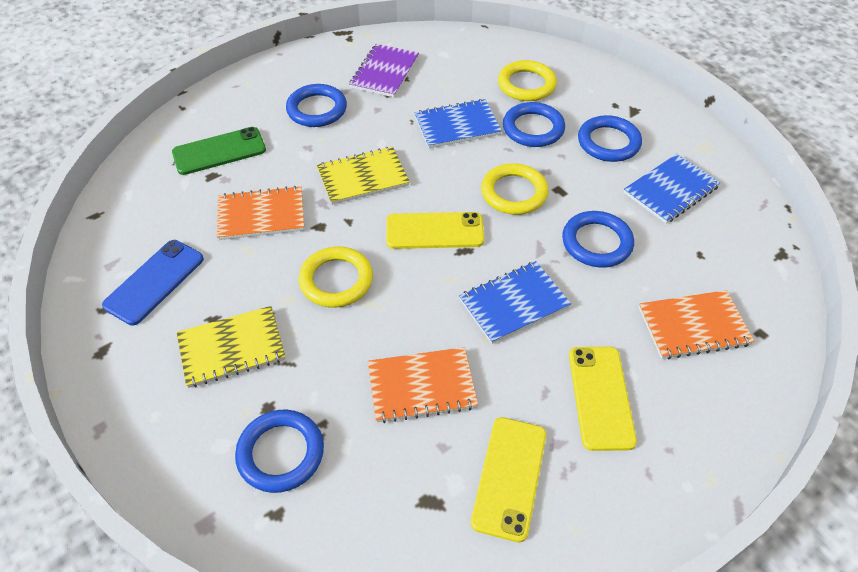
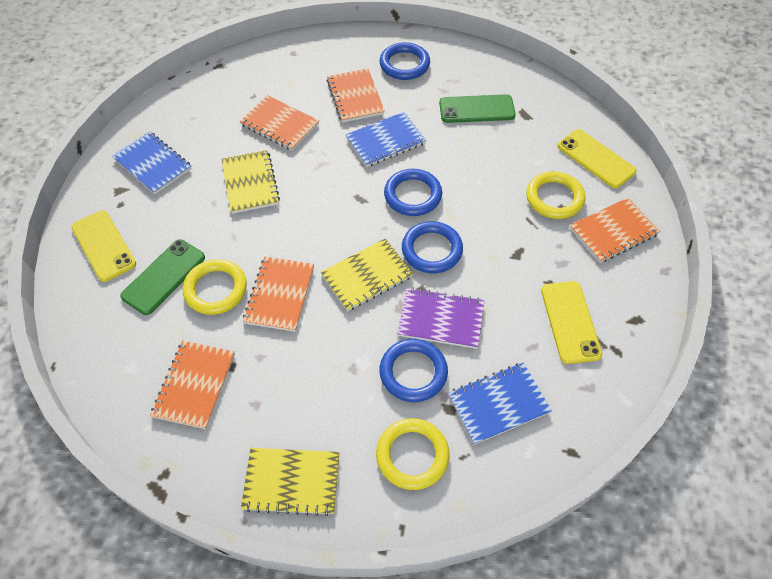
blue phone: [102,240,204,325] = 1 -> none = 0
blue ring: [235,410,324,493] [286,84,347,127] [503,102,565,147] [562,211,634,268] [578,115,642,162] = 5 -> [379,42,430,80] [379,339,448,402] [384,169,442,216] [402,221,463,273] = 4
green phone: [172,127,266,175] = 1 -> [120,239,205,315] [439,94,515,123] = 2
orange notebook: [217,186,304,240] [368,347,478,423] [639,290,754,359] = 3 -> [150,341,235,429] [240,95,319,151] [243,257,314,332] [327,68,385,123] [570,197,660,263] = 5
yellow notebook: [177,306,286,388] [317,147,410,205] = 2 -> [221,150,280,214] [241,448,339,516] [321,239,413,311] = 3

